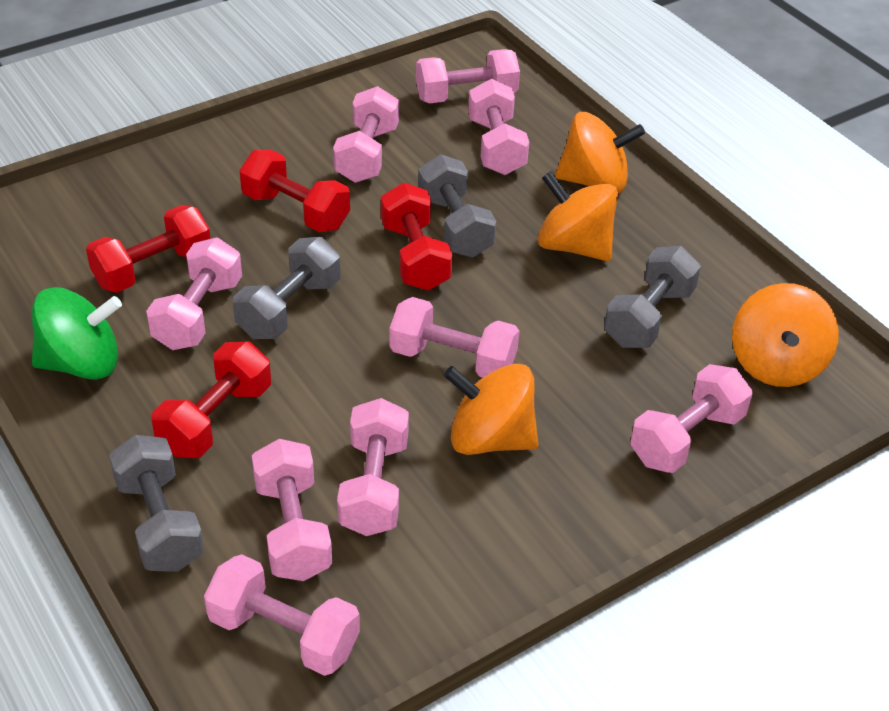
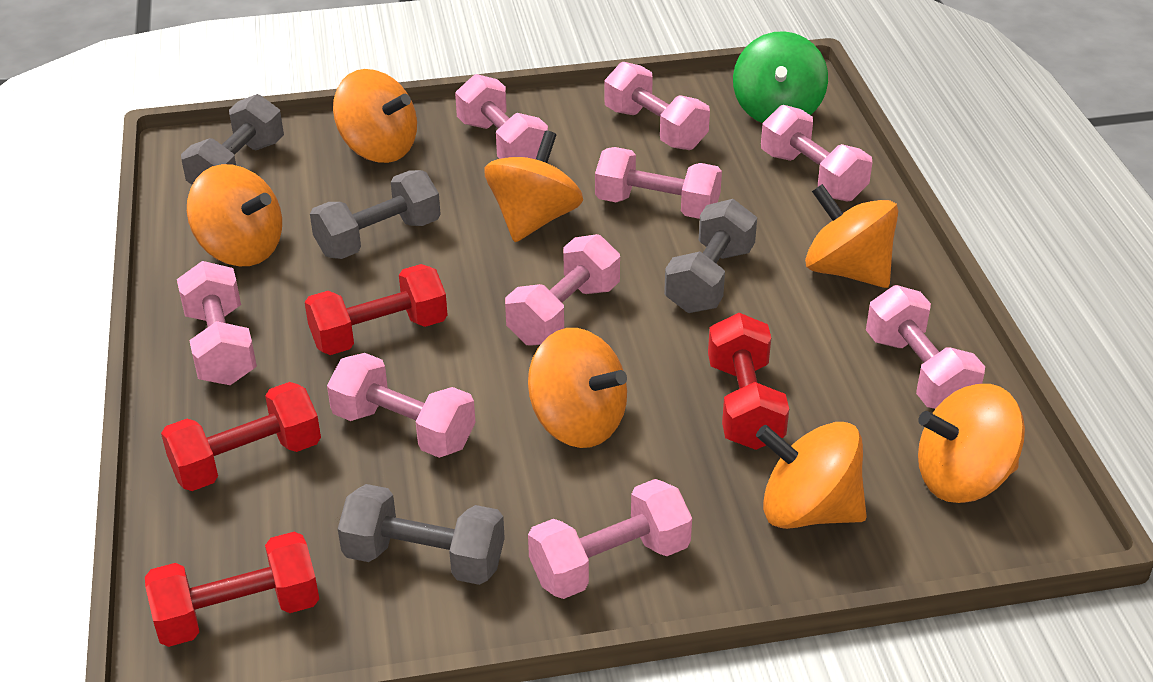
orange spinning top: [444,364,539,455] [538,171,618,261] [555,112,645,193] [732,283,839,387] = 4 -> [187,164,282,266] [333,69,417,163] [484,130,583,242] [528,328,627,448] [756,422,867,529] [805,184,898,288] [918,384,1025,503] = 7

